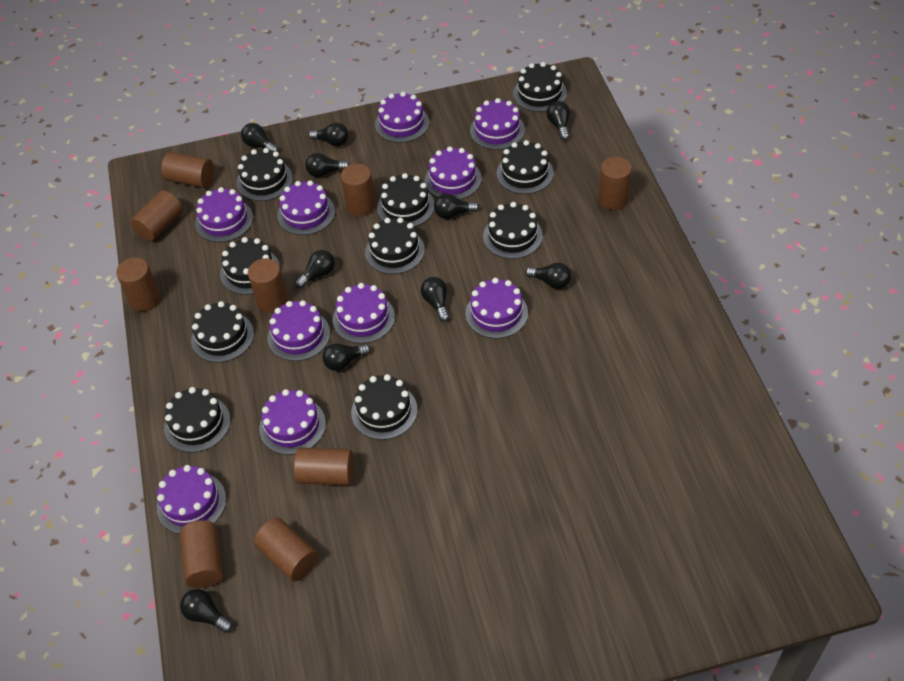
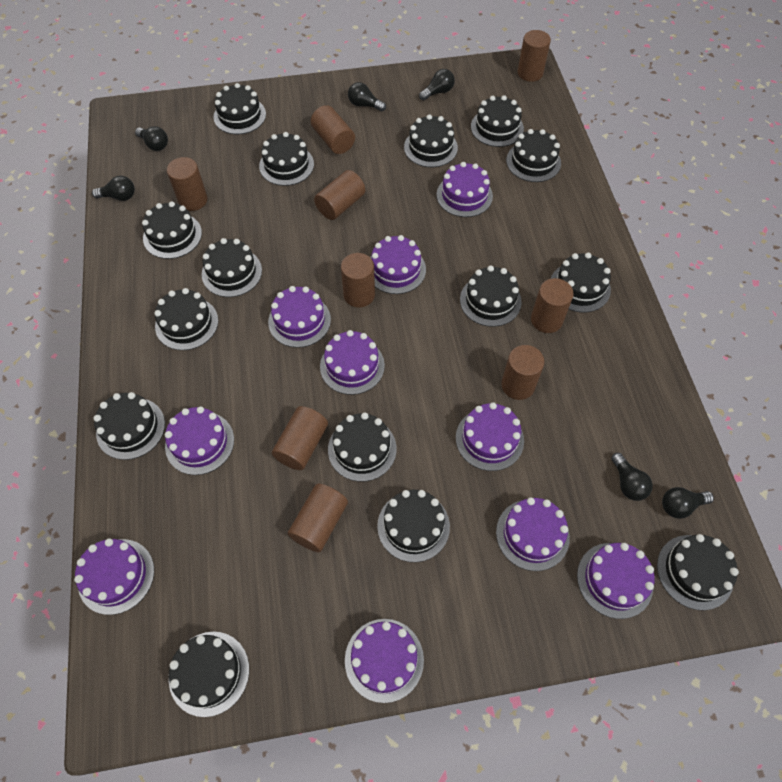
black cake: [164,387,230,452] [191,301,254,362] [220,237,280,295] [237,148,293,201] [351,374,418,440] [365,217,425,274] [377,173,434,227] [483,202,543,259] [497,140,554,194] [513,62,567,112] = 10 -> [93,392,165,460] [142,201,202,259] [154,288,218,350] [169,632,249,717] [202,238,262,297] [213,83,266,134] [259,132,314,186] [328,413,397,482] [377,490,450,562] [404,114,458,167] [460,265,522,327] [471,95,524,147] [506,129,561,182] [551,253,611,312] [657,534,739,610] = 15
black light bulb: [180,589,233,633] [241,123,278,152] [295,250,335,288] [305,153,350,177] [309,123,349,146] [322,343,370,371] [421,277,449,322] [434,194,479,219] [525,263,571,289] [547,101,570,140] = 10 -> [92,176,135,201] [135,126,168,151] [348,82,386,111] [419,69,455,101] [611,453,653,501] [662,487,714,519] = 6

